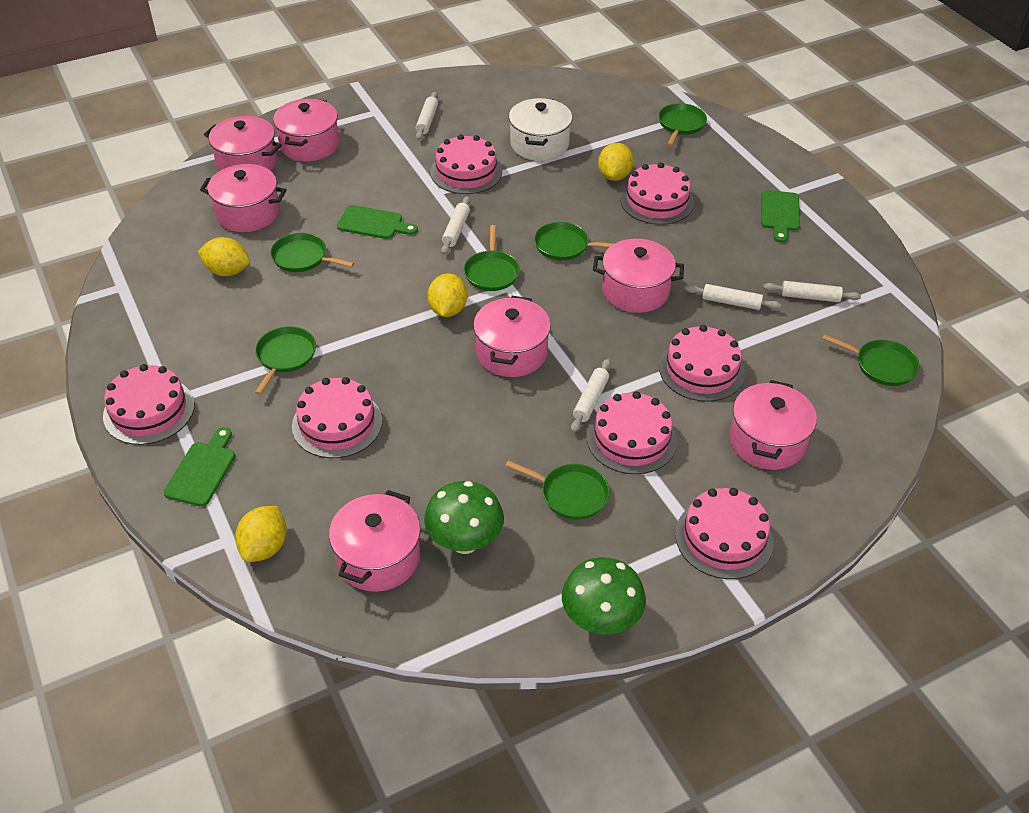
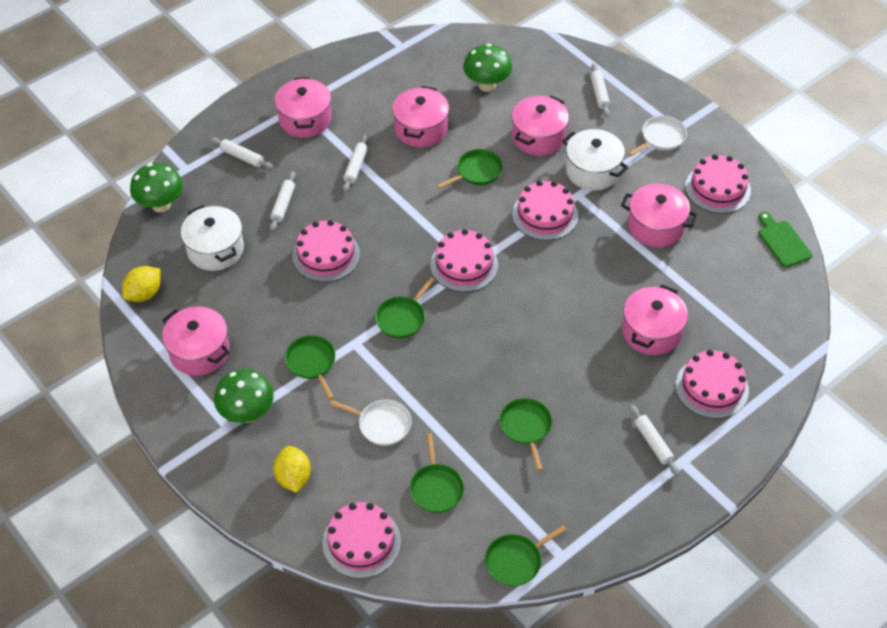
green cutting board: [164,427,235,506] [337,205,418,239] [761,190,800,243] = 3 -> [759,212,812,268] = 1
green mushroom: [424,481,504,554] [562,557,646,635] = 2 -> [130,163,183,213] [214,369,273,423] [463,44,512,92] = 3
green pan: [255,327,316,395] [270,233,354,272] [464,225,520,291] [505,460,610,519] [534,222,614,260] [659,103,707,146] [822,334,920,386] = 7 -> [285,335,336,400] [375,277,435,338] [410,433,464,513] [437,149,503,189] [485,525,567,586] [500,398,552,471] = 6
pink cake: [103,364,194,445] [292,377,382,458] [431,134,502,194] [587,391,677,474] [620,163,694,225] [659,325,745,402] [675,488,773,579] = 7 -> [292,220,360,282] [322,502,401,579] [430,229,498,292] [512,181,578,241] [676,350,749,419] [685,154,751,214] = 6
pink pot: [200,164,286,232] [204,116,282,171] [273,99,339,161] [329,490,421,592] [473,296,551,377] [593,239,684,313] [729,380,817,470] = 7 -> [162,306,230,376] [274,77,332,138] [392,86,449,147] [512,96,569,156] [621,184,697,247] [622,285,688,355] = 6
white pan: none = 0 -> [330,399,411,446] [628,116,687,156] = 2
white pot: [509,98,572,161] = 1 -> [181,205,244,271] [562,129,628,191] = 2
yellow lemon: [198,237,250,276] [235,506,287,562] [427,273,468,317] [598,143,634,181] = 4 -> [122,266,161,302] [273,446,311,493] = 2

